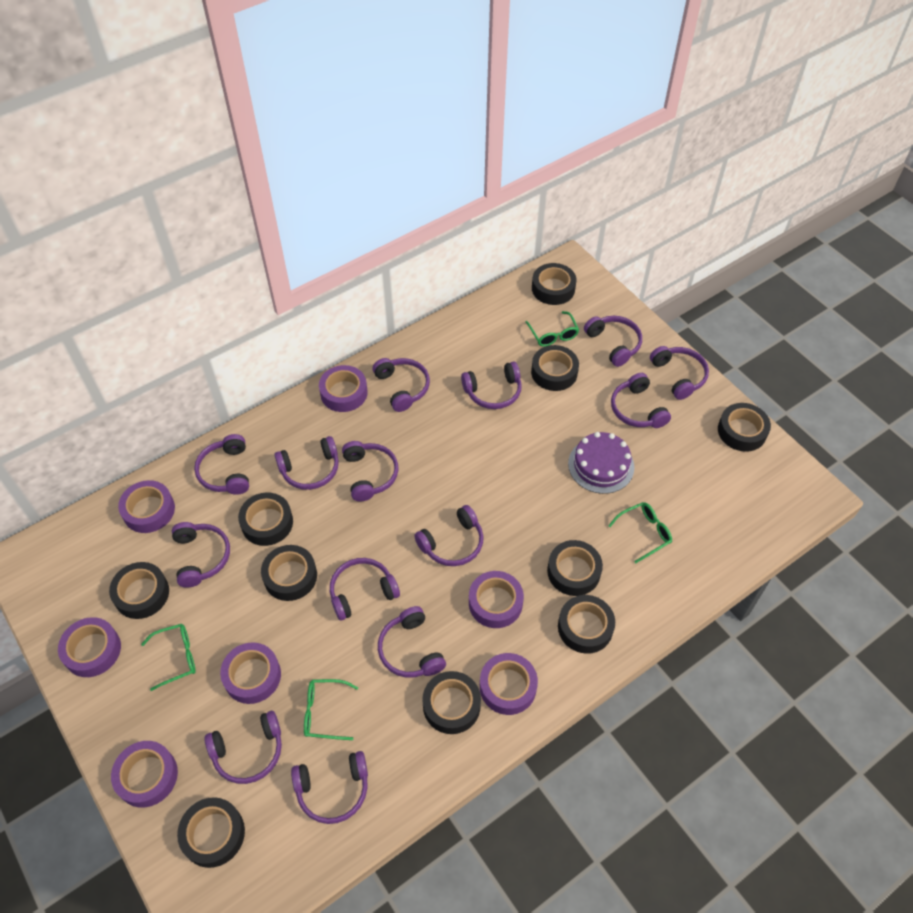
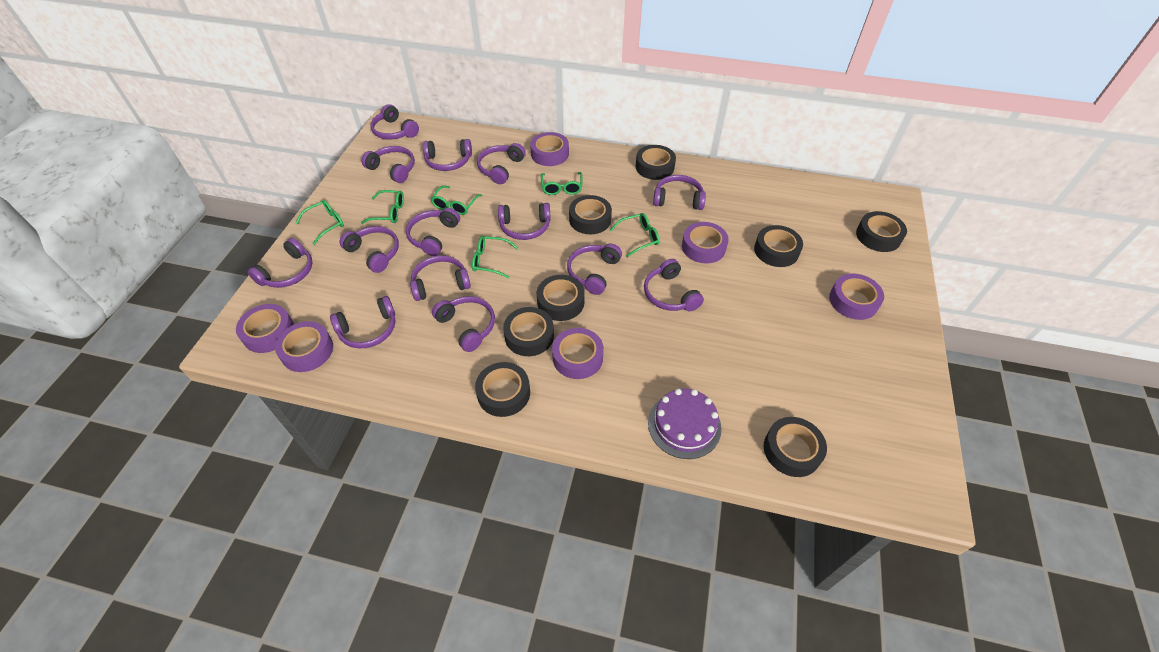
black tape: [109,562,169,619] [177,797,245,868] [238,493,293,546] [261,545,317,601] [422,671,481,734] [531,345,579,391] [532,263,577,305] [547,540,603,596] [558,595,615,654] [718,403,771,452] = 10 -> [475,362,530,417] [503,307,554,356] [537,275,585,321] [569,195,612,234] [636,145,676,180] [754,225,803,267] [764,417,827,477] [856,211,907,252] = 8
green glasses: [141,624,196,691] [304,679,358,740] [525,311,579,346] [608,502,672,563] = 4 -> [296,200,344,245] [361,190,404,224] [431,185,482,215] [472,236,518,278] [541,172,583,195] [610,213,660,257] = 6
purple tape: [58,617,121,677] [111,741,178,808] [118,480,175,533] [220,642,281,704] [319,365,368,412] [469,571,524,628] [480,653,538,715] = 7 -> [236,304,294,353] [275,321,333,372] [530,132,569,166] [552,328,604,379] [682,222,729,263] [829,273,884,320] = 6

